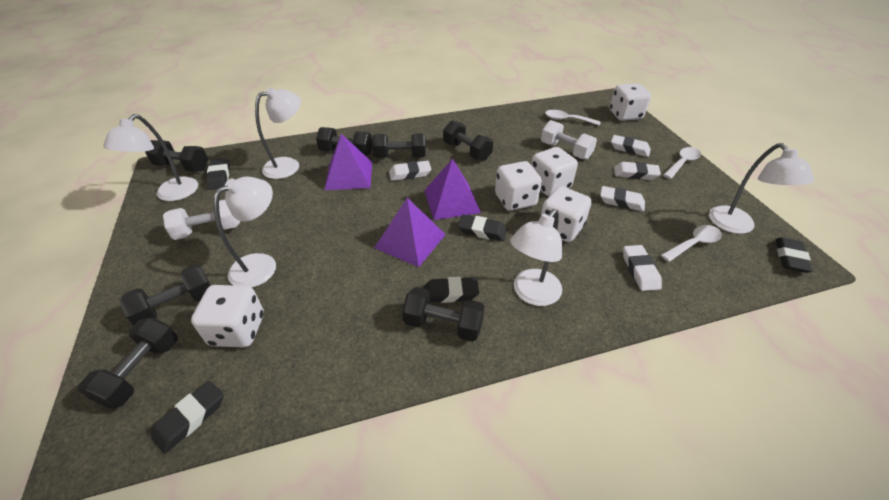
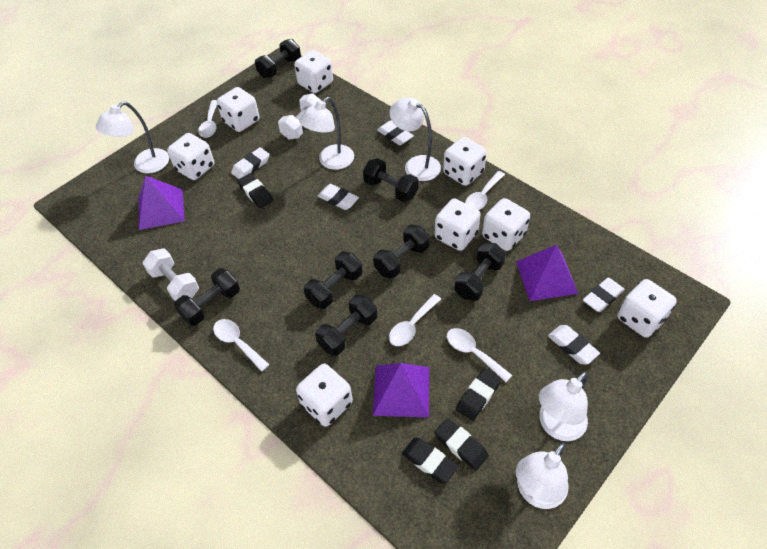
black eraser: [151,381,223,453] [206,158,230,190] [423,277,479,303] [458,215,507,241] [776,237,812,273] = 5 -> [237,173,273,208] [402,438,458,484] [435,418,489,471] [456,369,501,421] = 4
white dice: [191,285,264,347] [495,161,542,211] [531,147,578,196] [541,186,592,242] [610,83,651,121] = 5 -> [167,133,214,180] [217,87,259,132] [294,50,333,93] [296,364,353,427] [434,198,481,251] [443,137,487,186] [482,198,530,251] [617,279,677,338] = 8
white spoon: [545,110,601,126] [661,225,722,262] [663,147,701,179] = 3 -> [198,100,217,138] [213,319,269,372] [389,294,441,346] [447,328,513,382] [465,171,505,210] = 5

